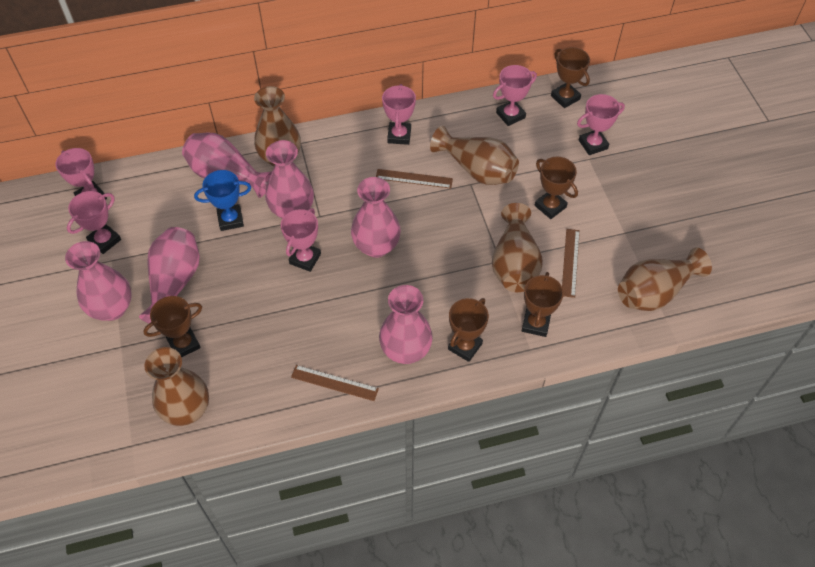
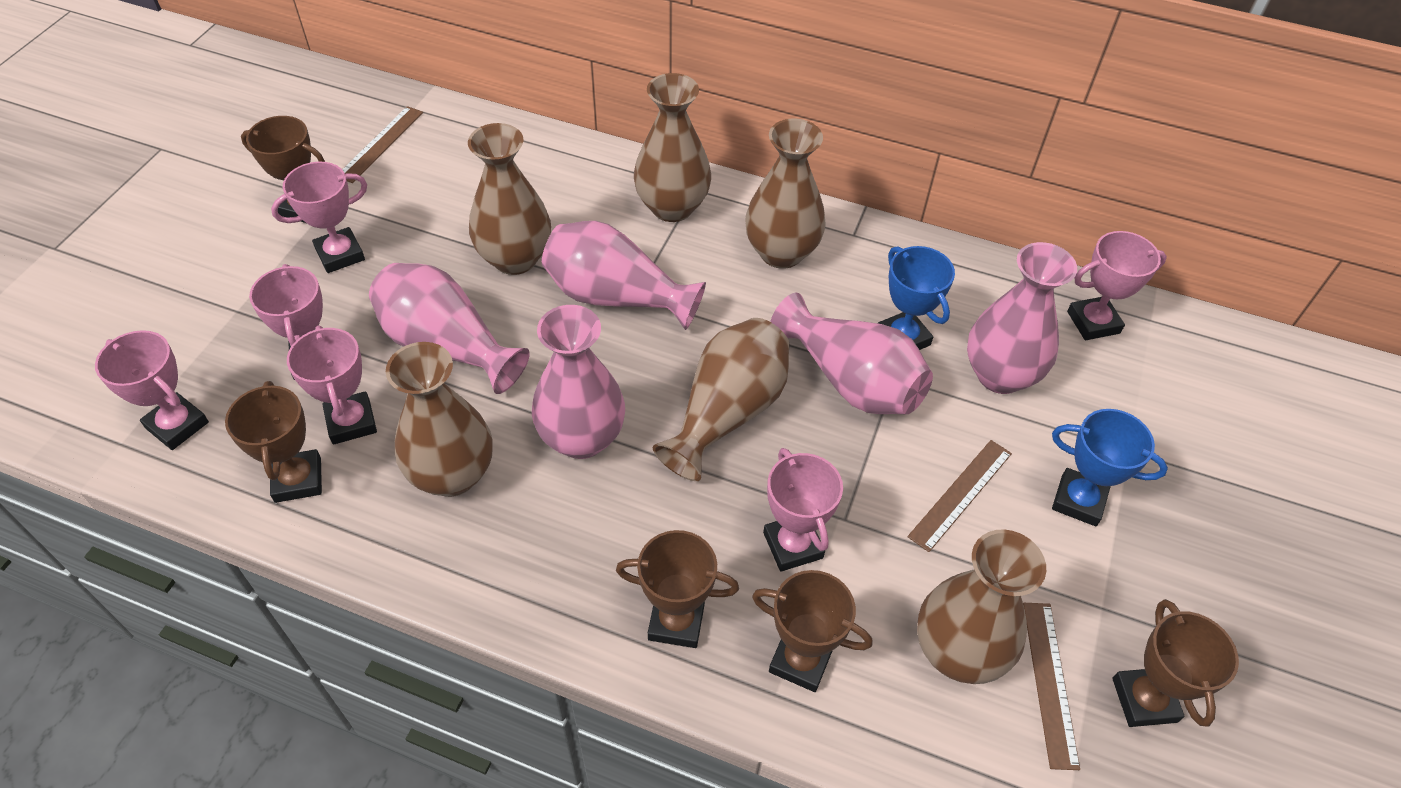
blue trophy: [194,170,251,231] = 1 -> [878,246,955,350] [1052,409,1168,526] = 2
brown vase: [145,347,209,426] [254,86,301,166] [430,126,519,185] [492,203,543,292] [618,248,712,311] = 5 -> [386,342,493,497] [468,123,551,275] [634,73,711,222] [653,318,789,481] [745,119,826,269] [917,529,1046,684] = 6
pink vase: [65,241,132,321] [139,227,200,323] [182,133,272,198] [265,140,314,219] [351,177,401,258] [379,285,433,364] = 6 -> [369,263,530,394] [532,305,625,459] [542,221,706,330] [770,293,933,414] [967,242,1077,394] = 5

